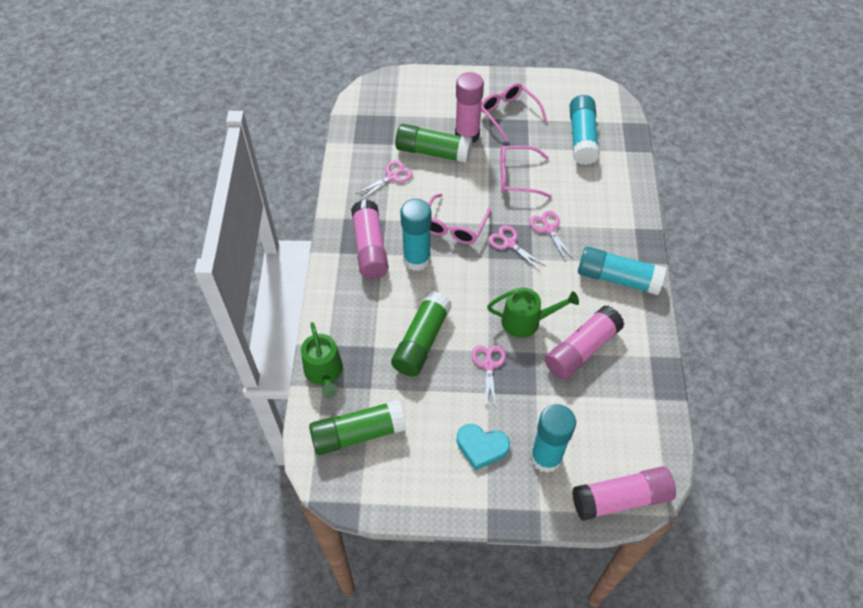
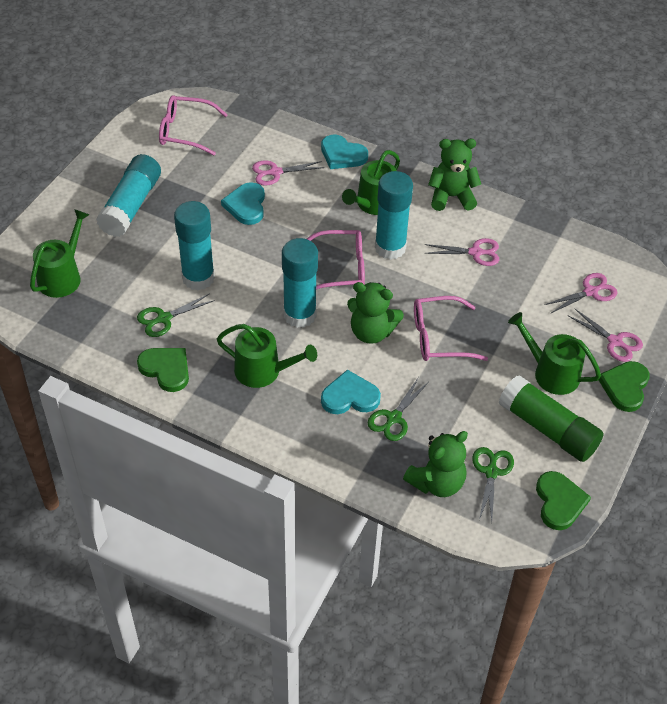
green glue stick: [309,399,406,455] [391,291,452,377] [395,124,472,163] = 3 -> [499,375,604,462] = 1
green heart: none = 0 -> [137,348,189,392] [536,471,591,530] [599,361,650,412] = 3
green scissors: none = 0 -> [137,293,215,337] [368,377,429,441] [472,447,514,521] = 3
green teddy bear: none = 0 -> [347,282,404,344] [403,431,468,497] [428,139,481,211] = 3
green watering can: [301,322,343,398] [487,287,579,338] = 2 -> [30,209,89,298] [217,324,317,388] [342,150,400,215] [508,312,601,395] = 4
pink glue stick: [351,200,389,279] [455,72,484,143] [545,305,624,380] [572,466,676,521] = 4 -> none = 0
turquoise heart: [457,424,510,470] = 1 -> [221,182,265,225] [321,135,368,169] [321,370,381,414] = 3

